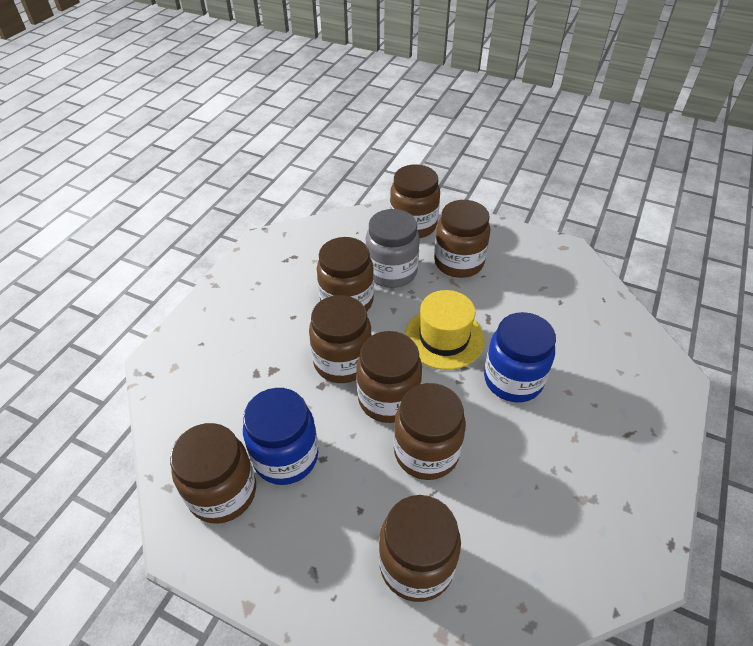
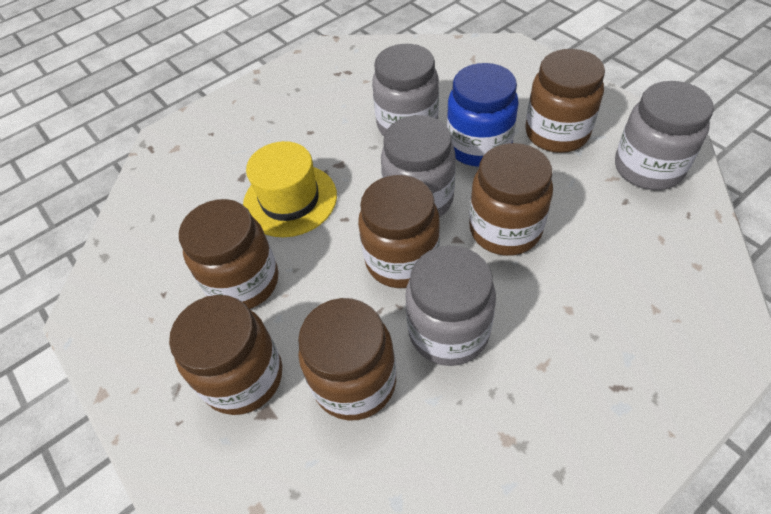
blue jar: [243,388,318,485] [484,312,556,402] = 2 -> [447,63,519,167] = 1
brown jar: [170,423,256,524] [309,295,372,383] [317,237,374,312] [356,331,422,423] [379,495,461,602] [390,165,440,238] [394,383,466,480] [434,200,490,278] = 8 -> [169,295,282,415] [179,199,278,309] [298,298,396,421] [358,175,440,288] [469,143,553,256] [525,49,605,153] = 6
grey jar: [366,209,420,288] = 1 -> [372,44,439,136] [381,115,456,218] [405,245,496,366] [615,81,714,190] = 4

